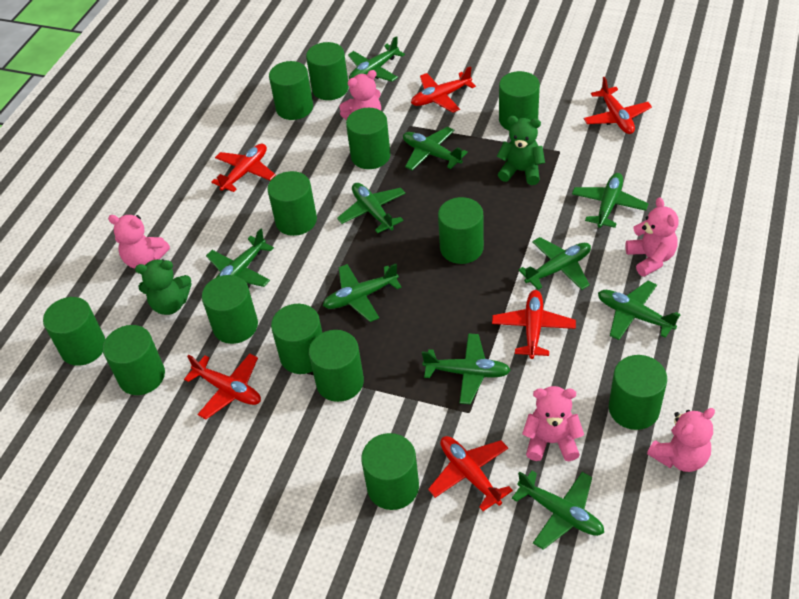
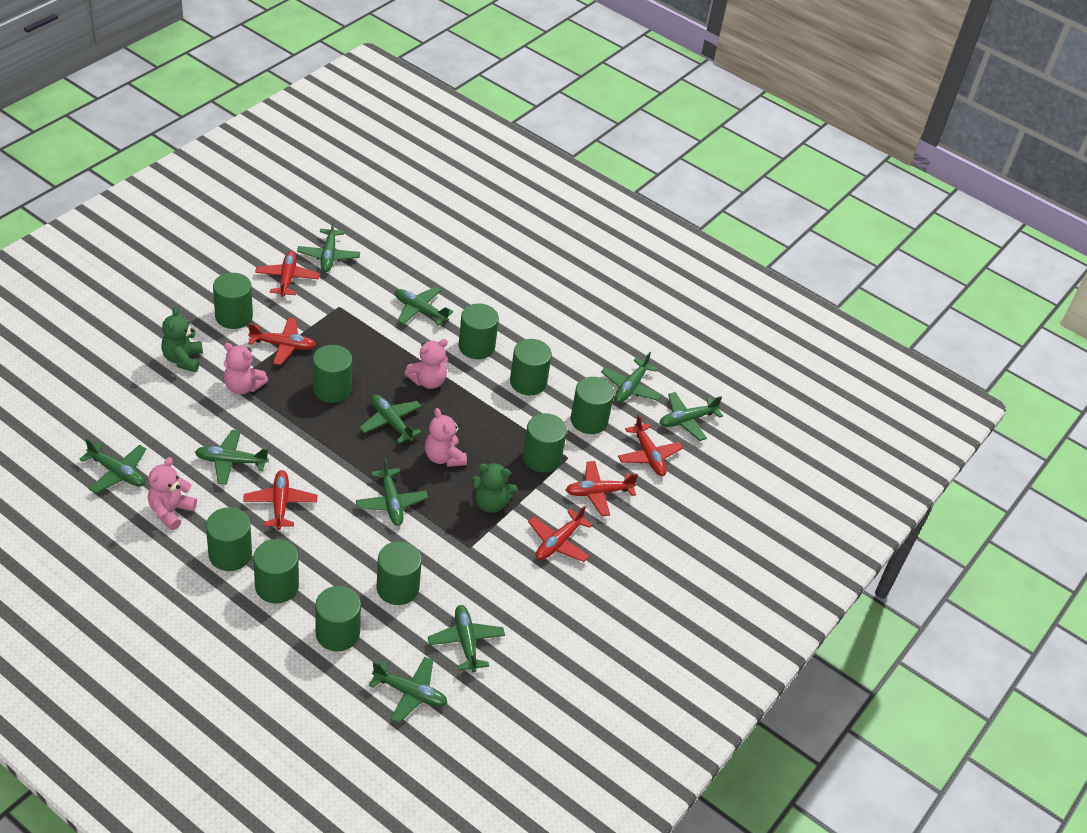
green cylinder: [43,297,105,366] [103,325,165,395] [202,275,258,344] [267,171,317,236] [269,61,313,120] [271,304,322,374] [306,42,349,100] [309,330,364,402] [346,108,391,169] [361,433,419,510] [438,197,484,264] [499,71,540,130] [609,355,667,430] = 13 -> [206,507,252,571] [213,273,253,329] [253,539,299,603] [313,345,352,403] [315,586,361,651] [377,541,422,605] [459,304,499,359] [510,339,552,395] [523,413,567,472] [570,377,614,434] = 10
pink teddy bear: [108,215,170,269] [339,70,381,120] [522,386,584,461] [625,197,678,277] [647,408,715,472] = 5 -> [148,457,197,530] [223,343,268,394] [405,339,448,389] [425,408,467,467] = 4

